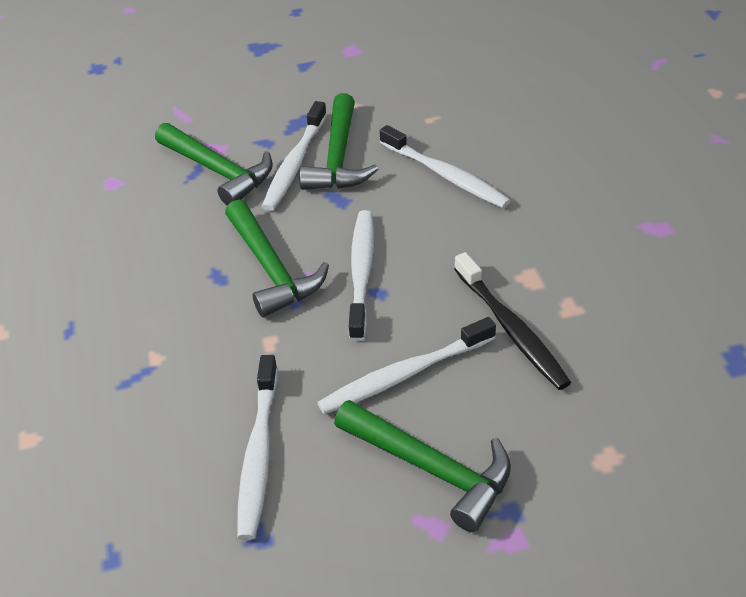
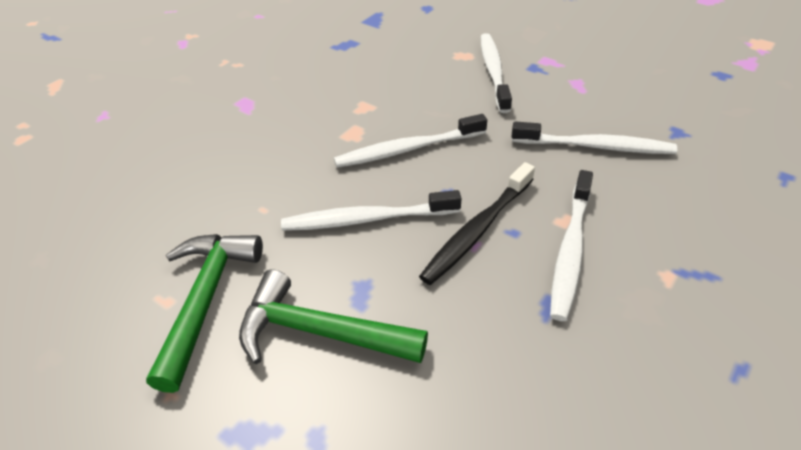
green hammer: [155,123,273,206] [225,199,329,317] [299,93,378,190] [334,400,511,532] = 4 -> [146,234,263,393] [239,269,428,364] = 2

